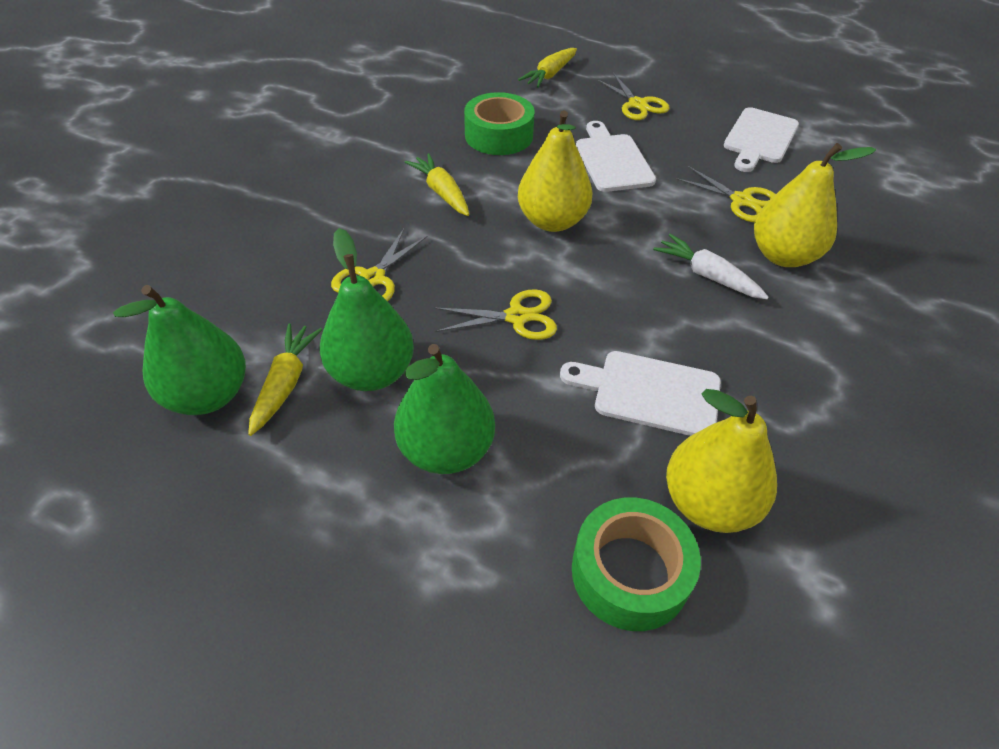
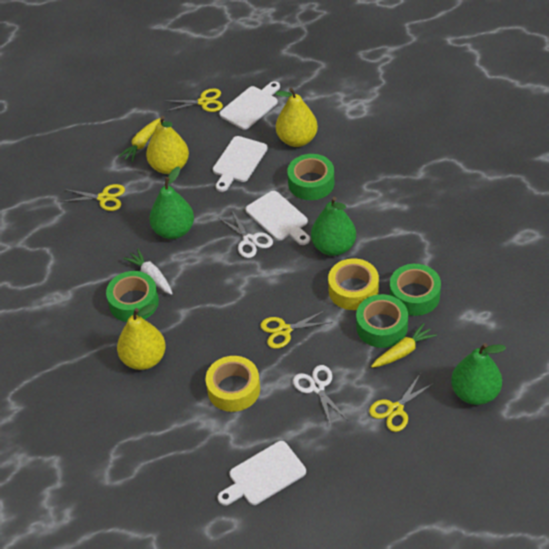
green tape: [464,92,534,155] [572,497,701,631] = 2 -> [106,271,159,322] [287,154,334,200] [356,294,408,348] [390,264,441,316] = 4
white cutting board: [560,351,721,436] [576,121,656,192] [724,107,799,172] = 3 -> [213,136,268,192] [218,441,306,506] [219,81,280,130] [245,191,310,245] = 4
white scissors: none = 0 -> [219,211,273,258] [293,365,347,426] = 2
yellow carrot: [248,323,323,436] [405,153,469,216] [518,48,577,88] = 3 -> [118,118,160,162] [371,323,437,368] = 2
yellow tape: none = 0 -> [206,356,260,412] [328,259,379,310] = 2

